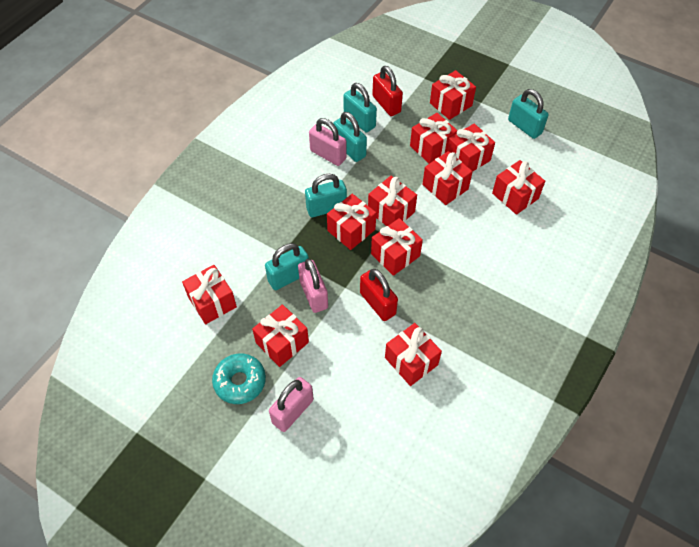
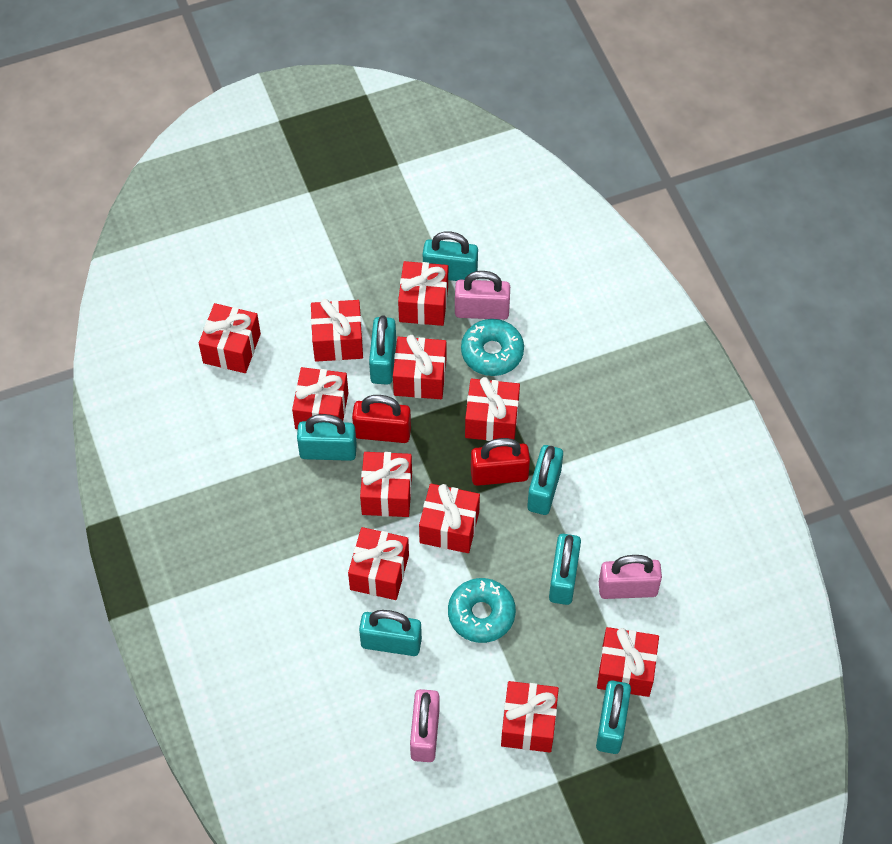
turquoise donut: [212,353,266,404] = 1 -> [448,578,516,643] [461,319,524,376] = 2
turquoise padlock: [265,243,309,290] [305,174,347,217] [333,112,367,162] [343,83,377,132] [508,89,549,139] = 5 -> [297,414,357,461] [359,610,422,656] [369,316,396,385] [423,232,478,281] [527,445,563,515] [549,534,581,605] [596,681,631,754] = 7

